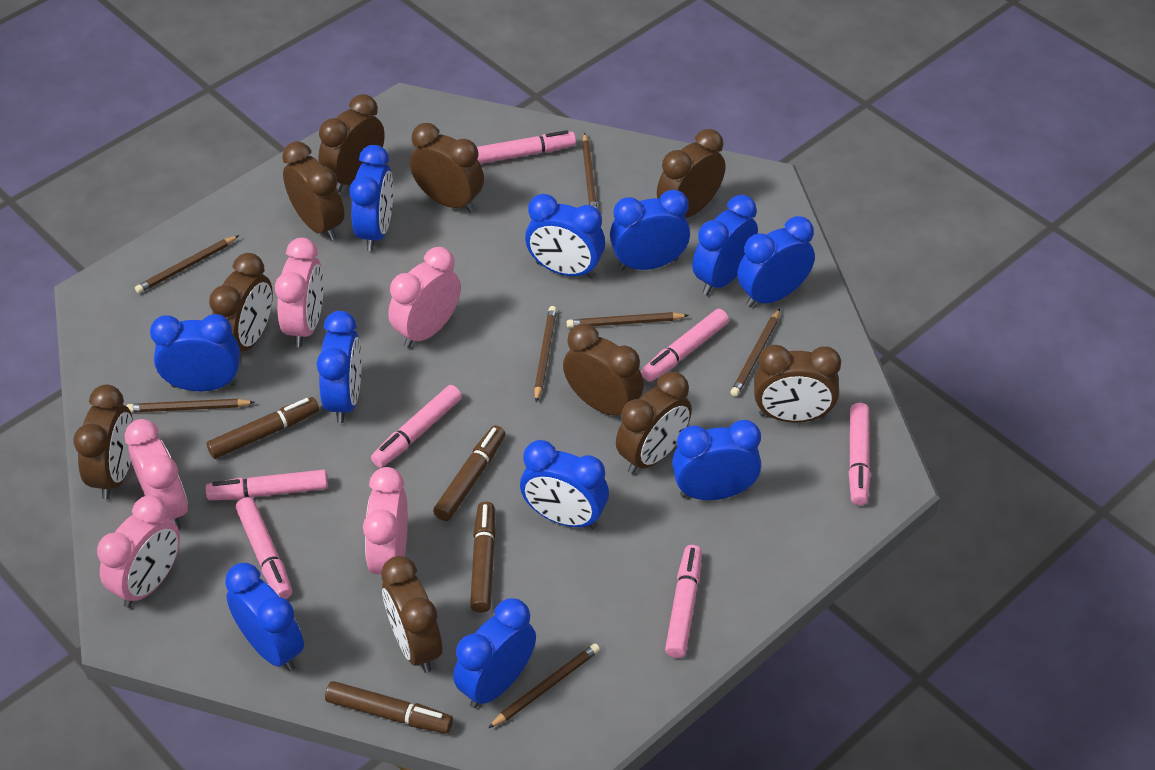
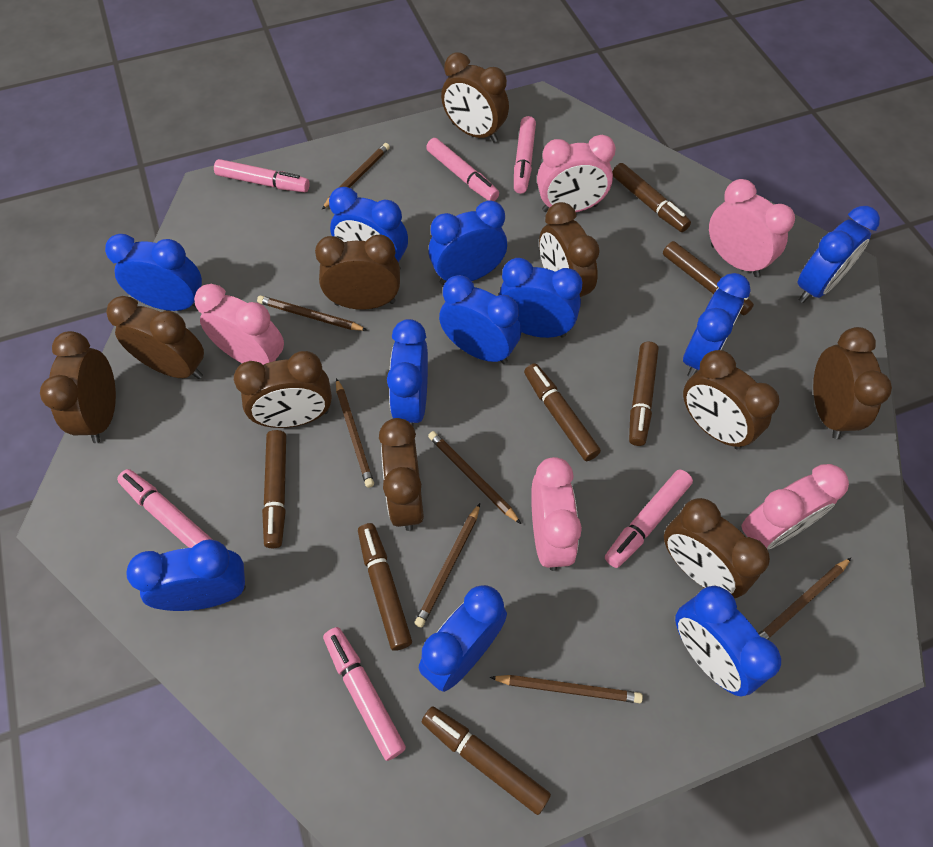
brown marker: [207,397,319,459] [325,681,453,734] [433,425,506,521] [470,502,496,613] = 4 -> [262,430,286,548] [358,523,412,651] [422,706,551,815] [524,363,601,461] [613,163,691,232] [629,342,658,446] [663,241,754,315] = 7
pink marker: [206,469,328,500] [236,497,292,599] [371,385,462,468] [477,130,576,164] [641,309,729,382] [665,545,702,658] [849,403,871,505] = 7 -> [117,469,213,548] [214,159,310,192] [323,627,406,761] [426,138,499,201] [514,116,536,194] [605,470,693,568] = 6

